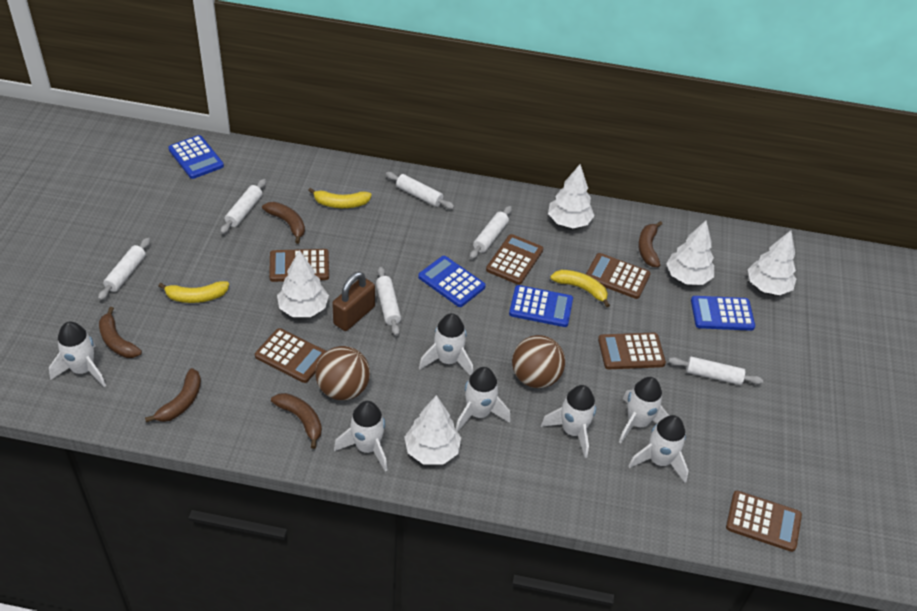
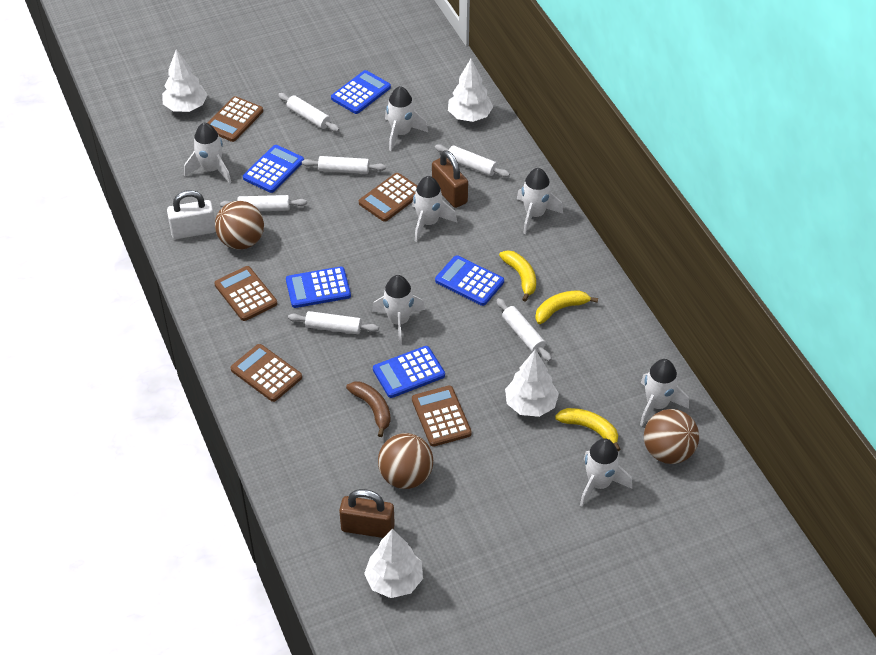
blue calculator: [168,135,224,179] [418,256,486,307] [509,285,573,327] [691,296,755,331] = 4 -> [243,145,304,193] [286,266,351,308] [331,70,391,114] [373,346,445,398] [435,255,504,306] = 5
brown ball: [315,346,370,400] [512,335,565,388] = 2 -> [215,201,264,250] [378,433,433,489] [644,409,699,464] = 3
brown banana: [99,307,142,358] [145,368,201,422] [262,202,305,244] [271,393,322,449] [638,221,662,267] = 5 -> [346,382,391,437] = 1
brown calculator: [255,328,327,383] [269,249,329,282] [486,234,543,285] [586,253,651,299] [598,333,666,369] [726,491,802,552] = 6 -> [208,96,263,142] [214,266,277,321] [231,344,302,402] [359,173,418,222] [412,385,472,447] = 5
brown padlock: [332,272,375,331] = 1 -> [339,489,395,538] [432,150,468,208] = 2
white padlock: none = 0 -> [167,190,216,239] = 1
white tree: [277,250,329,317] [404,395,461,465] [548,164,595,228] [666,221,714,285] [748,230,796,295] = 5 -> [162,49,207,112] [364,529,423,598] [448,59,493,122] [505,349,559,417] = 4

